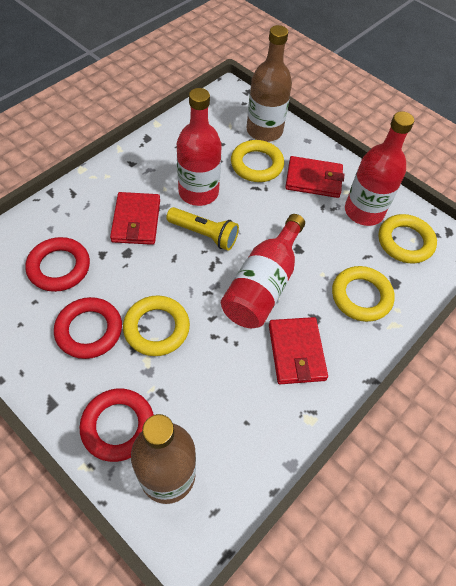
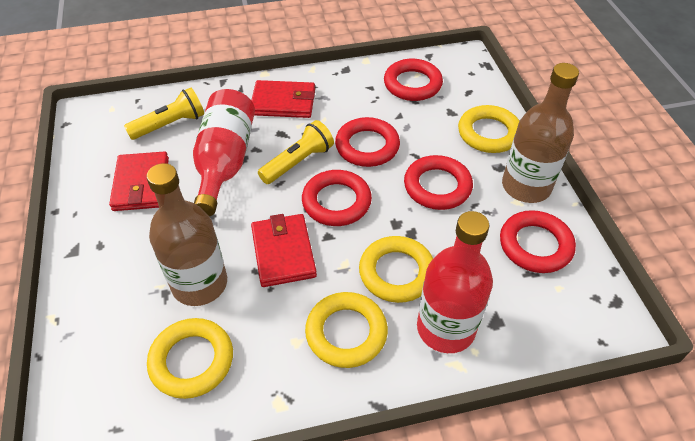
red bottle: [177,88,222,206] [221,214,305,328] [345,111,414,226] = 3 -> [193,89,255,216] [417,211,493,353] = 2
red ring: [25,237,90,292] [54,297,122,359] [79,388,154,462] = 3 -> [302,170,372,226] [335,117,400,167] [384,59,443,101] [404,155,473,210] [500,210,576,273] = 5
yellow flashlight: [166,207,239,251] = 1 -> [124,88,204,140] [258,120,334,184] = 2

